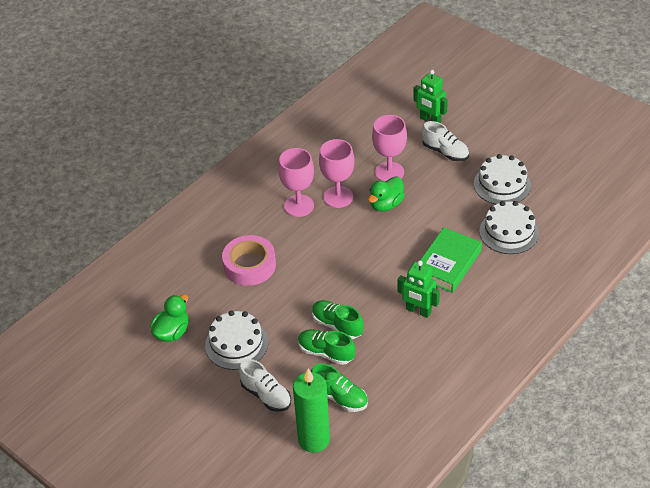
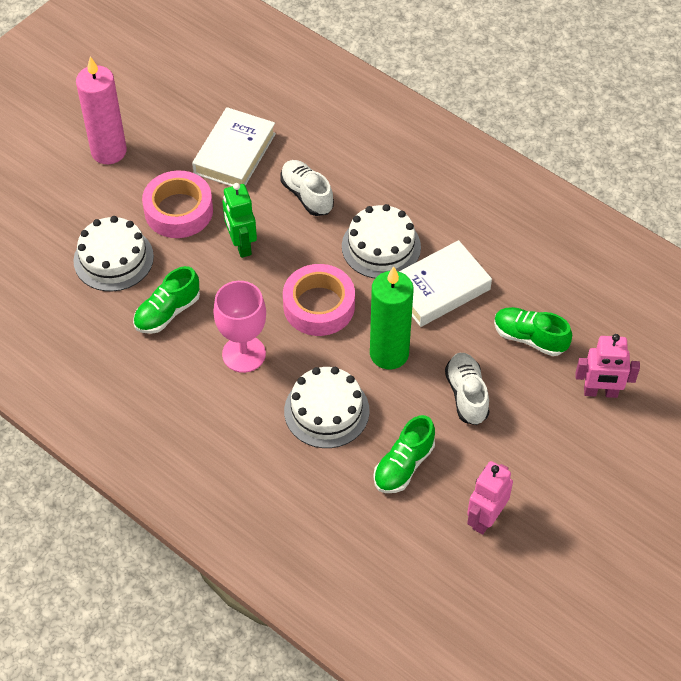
green book: [421,228,482,293] = 1 -> none = 0
green duck: [150,294,189,342] [368,176,405,212] = 2 -> none = 0
green robot: [398,260,440,318] [413,70,448,123] = 2 -> [223,183,257,258] = 1
pink candle: none = 0 -> [76,56,127,164] = 1
pink goblet: [278,148,314,217] [319,139,354,208] [372,115,407,181] = 3 -> [213,281,266,373] = 1
pink robot: none = 0 -> [467,461,513,535] [575,334,640,398] = 2
pink tape: [222,235,276,286] = 1 -> [142,170,213,238] [283,264,355,336] = 2
white book: none = 0 -> [192,107,276,186] [399,240,492,327] = 2

